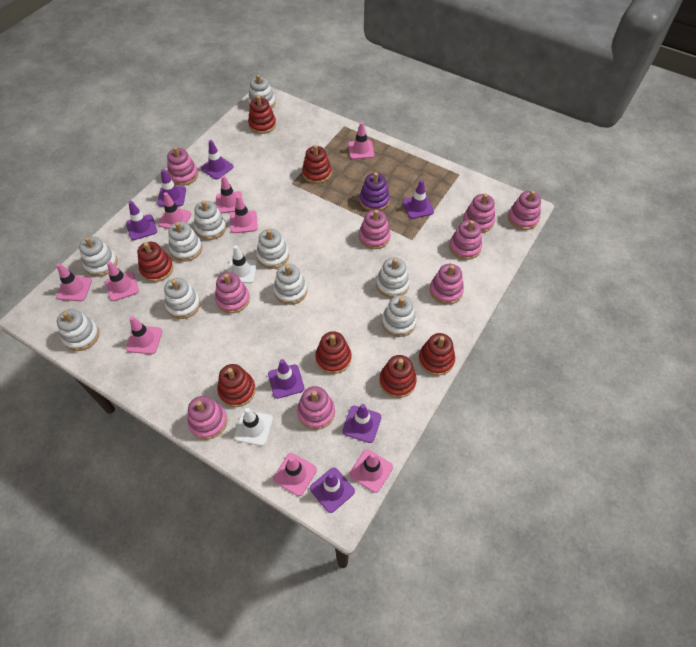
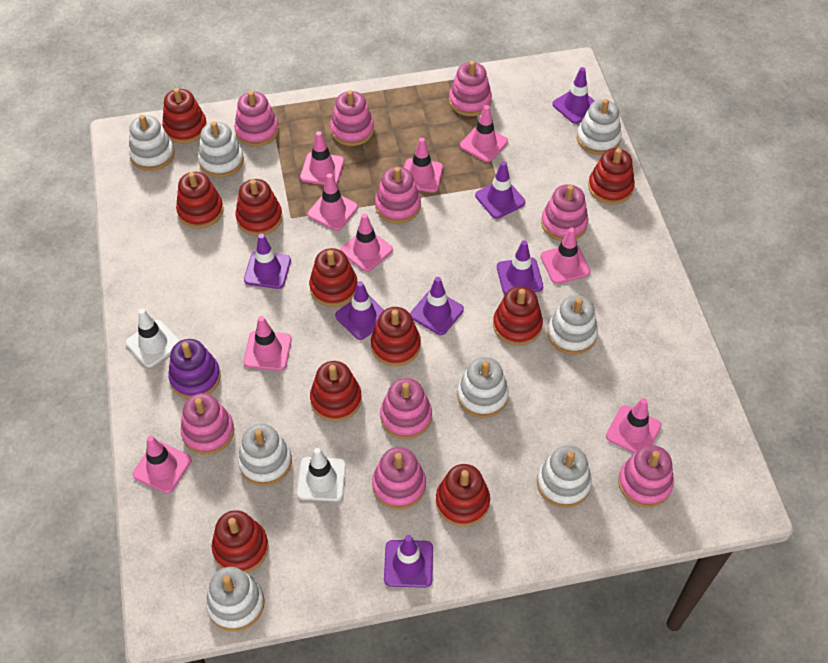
red stacking toy: [137,242,173,282] [217,364,256,407] [248,96,276,134] [302,145,332,184] [315,331,351,374] [379,355,417,398] [419,333,455,376] = 7 -> [162,88,207,144] [176,172,224,228] [212,510,269,573] [235,179,283,236] [309,248,358,307] [310,361,362,422] [371,307,421,367] [436,464,490,527] [493,286,543,346] [588,148,635,205] = 10
white stacking toy: [57,309,99,351] [79,236,118,277] [164,278,200,319] [168,222,202,262] [194,200,227,240] [248,74,275,109] [256,229,289,269] [273,264,307,305] [376,257,410,298] [382,295,417,337] = 10 -> [129,115,175,171] [198,121,244,178] [206,567,265,631] [238,424,292,486] [457,357,509,418] [537,445,592,508] [547,295,598,355] [577,99,622,155] = 8

